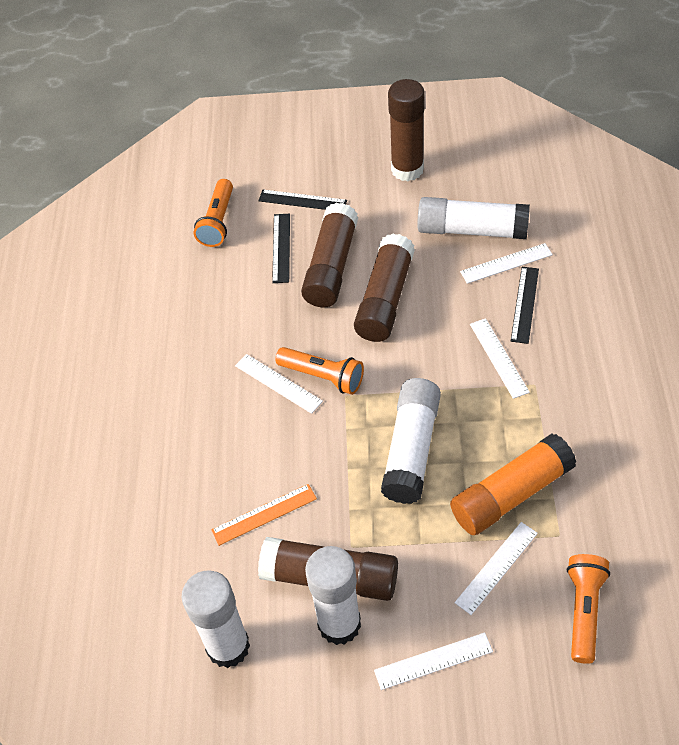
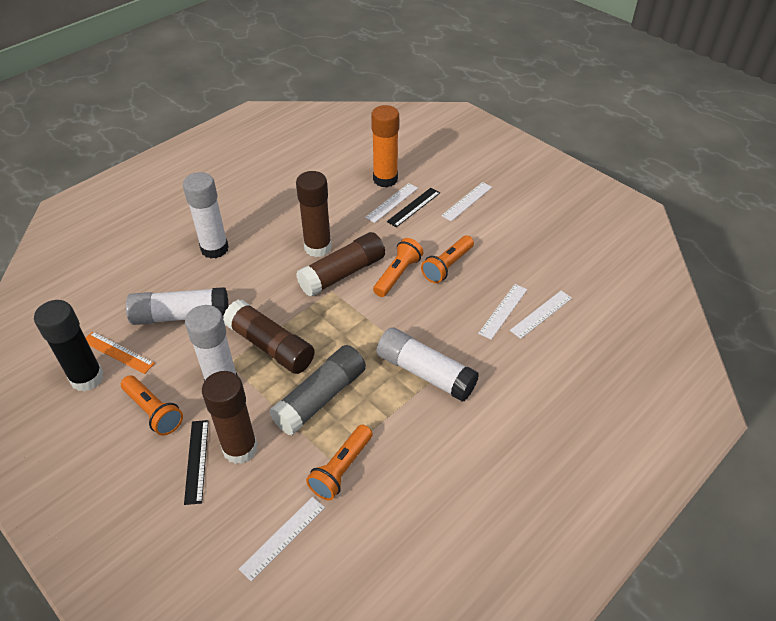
black glue stick: none = 0 -> [34,300,104,391] = 1
black ruler: [258,190,347,210] [272,214,290,283] [511,267,539,344] = 3 -> [184,420,209,505] [387,188,440,227] = 2
grey glue stick: none = 0 -> [269,345,366,436] = 1
orange flashlight: [194,179,233,247] [275,347,364,395] [567,554,610,664] = 3 -> [121,375,183,436] [306,425,373,501] [373,238,423,297] [421,235,474,283] = 4

